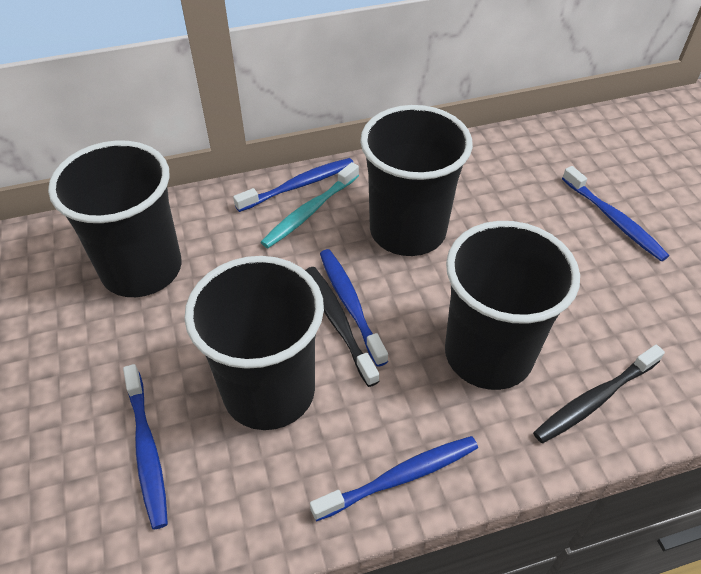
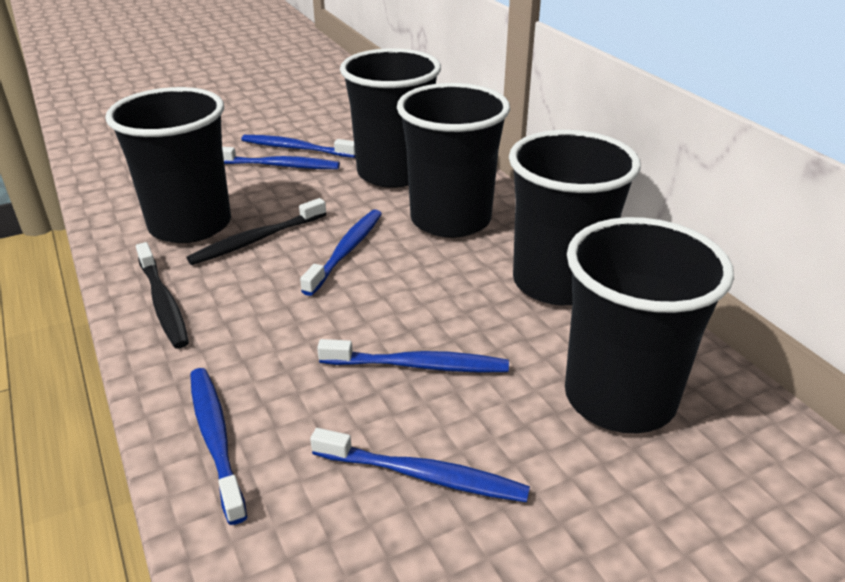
black cup: [48,140,182,297] [184,256,324,430] [360,105,473,256] [445,221,580,390] = 4 -> [105,87,231,243] [340,48,441,188] [397,83,510,238] [509,130,641,305] [565,217,734,433] = 5
blue toothbrush: [123,364,168,530] [233,158,354,212] [310,436,478,522] [320,249,388,367] [562,166,669,261] = 5 -> [190,368,247,525] [222,147,340,169] [241,135,356,158] [300,210,382,296] [310,428,530,502] [317,339,509,373] = 6
turquoise toothbrush: [261,162,359,248] = 1 -> none = 0

